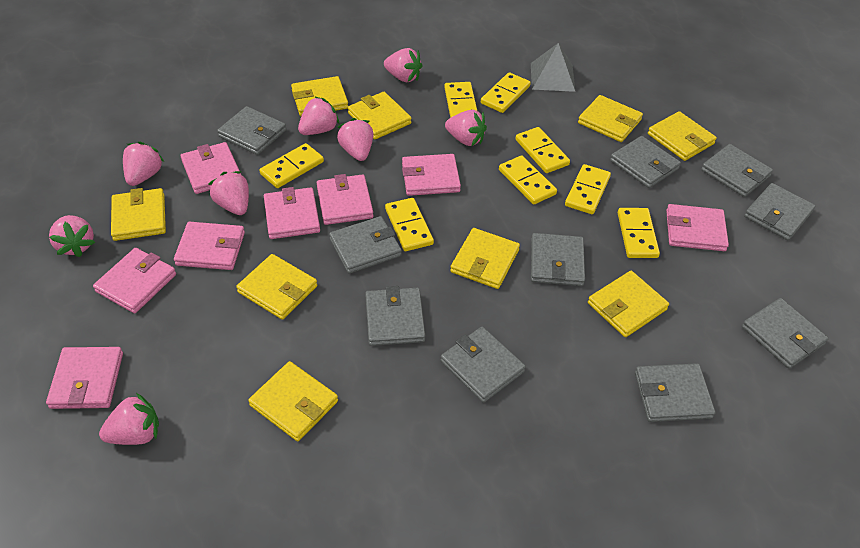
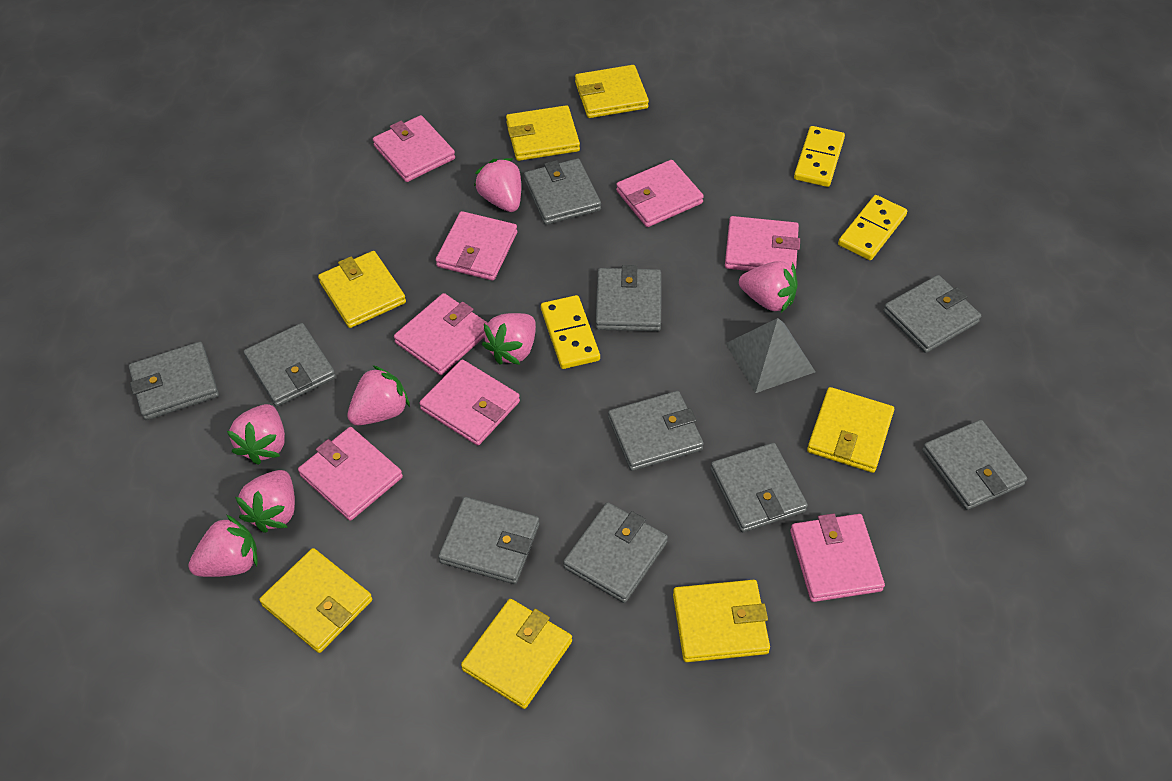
pink strawberry: [49,215,95,257] [99,393,159,445] [123,142,164,186] [209,171,249,215] [298,96,339,135] [337,118,373,161] [384,48,423,82] [445,110,487,146] = 8 -> [188,515,258,577] [227,404,285,465] [235,470,295,533] [347,365,410,425] [474,158,521,212] [482,313,536,365] [739,261,798,313] = 7
yellow domino: [259,143,324,188] [385,198,434,251] [444,82,477,118] [481,72,531,113] [499,155,557,205] [515,127,570,173] [565,164,611,214] [618,208,660,258] = 8 -> [541,295,600,369] [794,126,845,187] [838,195,907,260] = 3
yellow wallet: [111,188,166,241] [236,254,317,320] [248,361,338,441] [291,76,348,116] [348,92,412,139] [450,228,520,289] [578,95,643,142] [588,271,669,337] [648,111,717,161] = 9 -> [259,548,372,653] [318,251,406,328] [461,599,572,709] [506,105,580,161] [575,65,649,118] [673,580,770,662] [807,387,894,473] = 7

